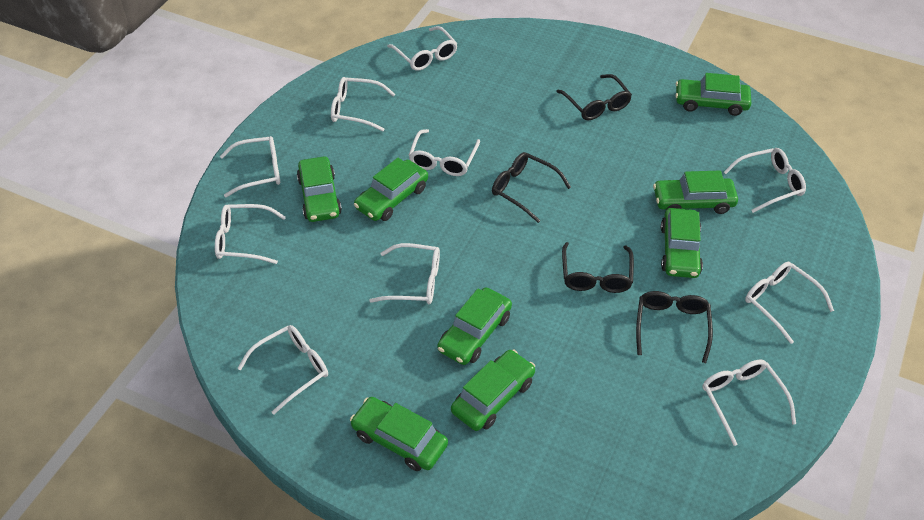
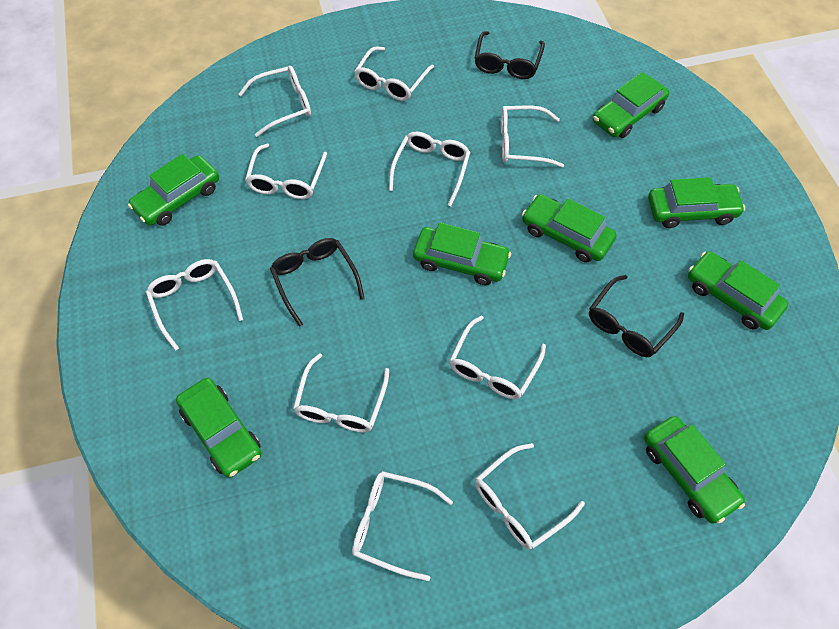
black glasses: [492,152,571,223] [556,74,632,120] [562,242,634,293] [636,291,713,363] = 4 -> [270,238,364,327] [475,31,545,79] [589,275,684,357] = 3

